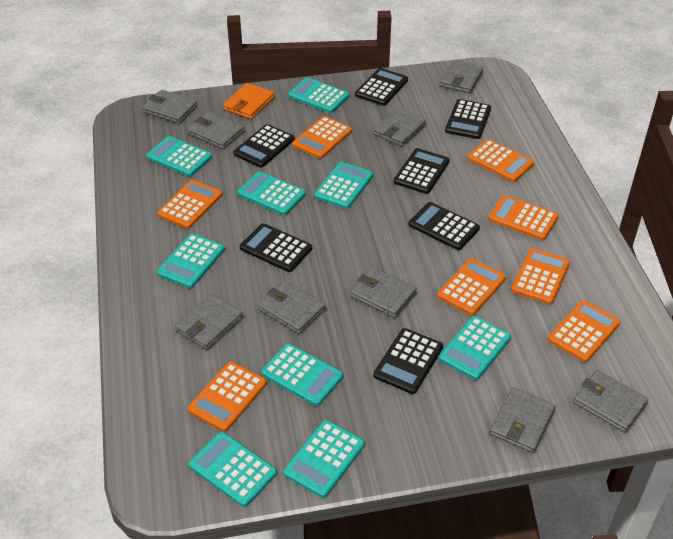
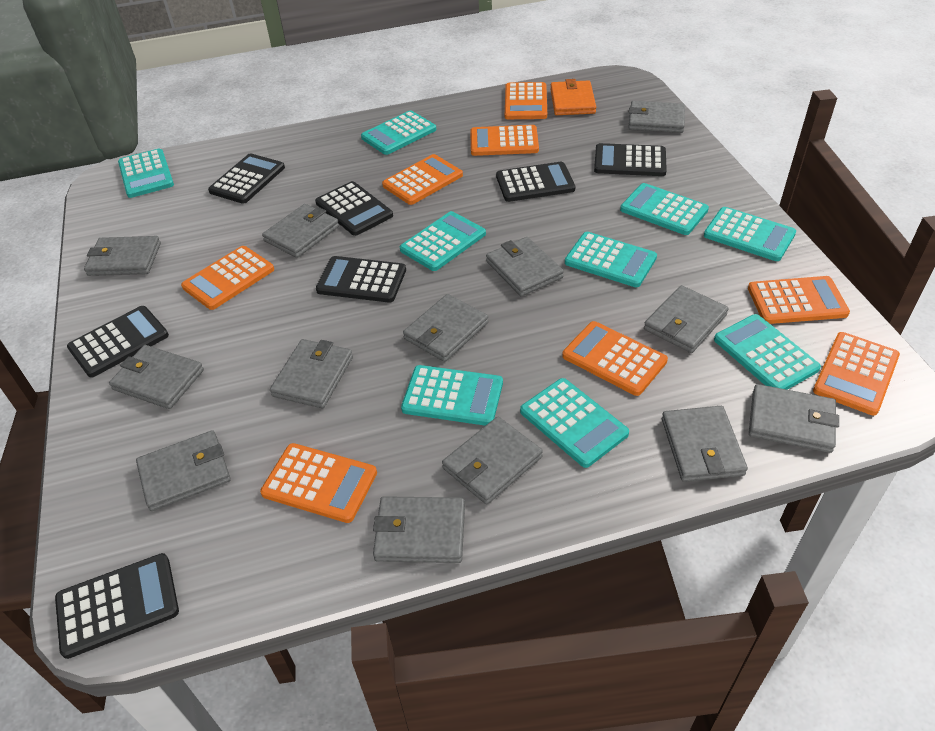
grey wallet: [143,90,198,124] [174,294,243,350] [188,112,244,149] [258,281,326,334] [350,267,417,318] [373,108,426,147] [439,60,484,93] [489,387,556,453] [573,370,648,433] = 9 -> [84,236,161,276] [109,345,204,409] [136,430,230,511] [262,204,339,258] [270,339,353,408] [373,496,465,563] [403,294,489,362] [442,417,543,505] [486,237,564,297] [628,101,685,133] [644,285,729,353] [662,406,748,482] [749,384,839,453] = 13

